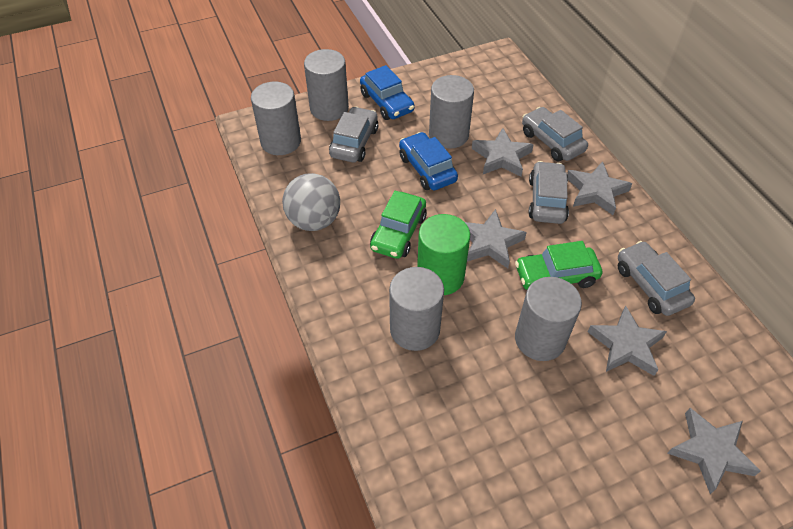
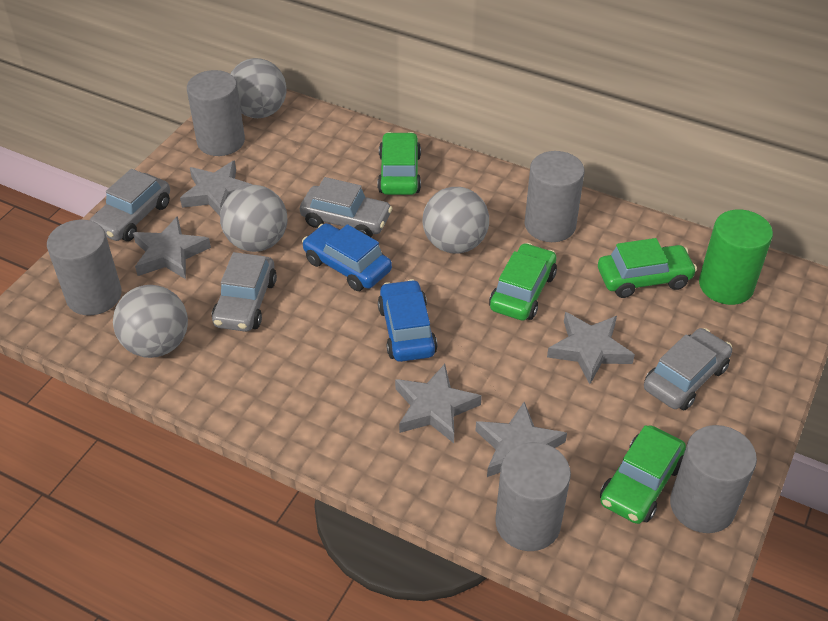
green car: [370,191,427,259] [515,241,602,290] = 2 -> [377,132,421,195] [489,243,557,321] [598,238,697,298] [600,425,686,524] = 4
grey ball: [282,173,340,231] = 1 -> [113,285,188,358] [220,185,287,252] [231,58,287,118] [422,187,489,254] = 4

